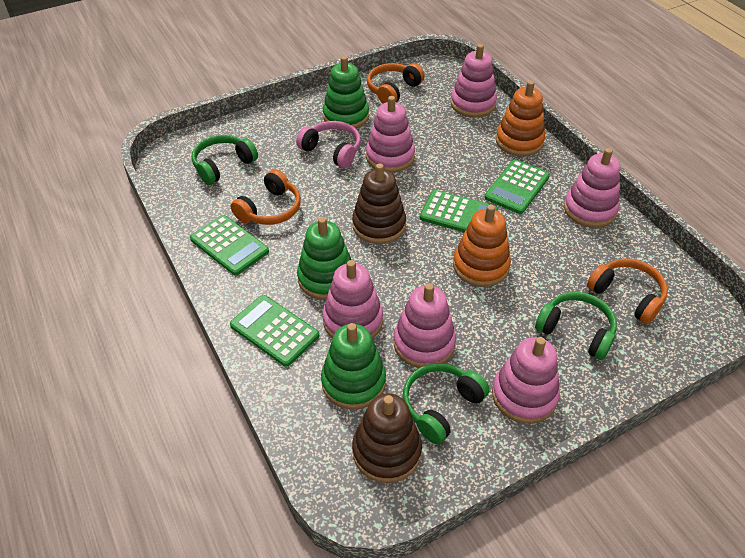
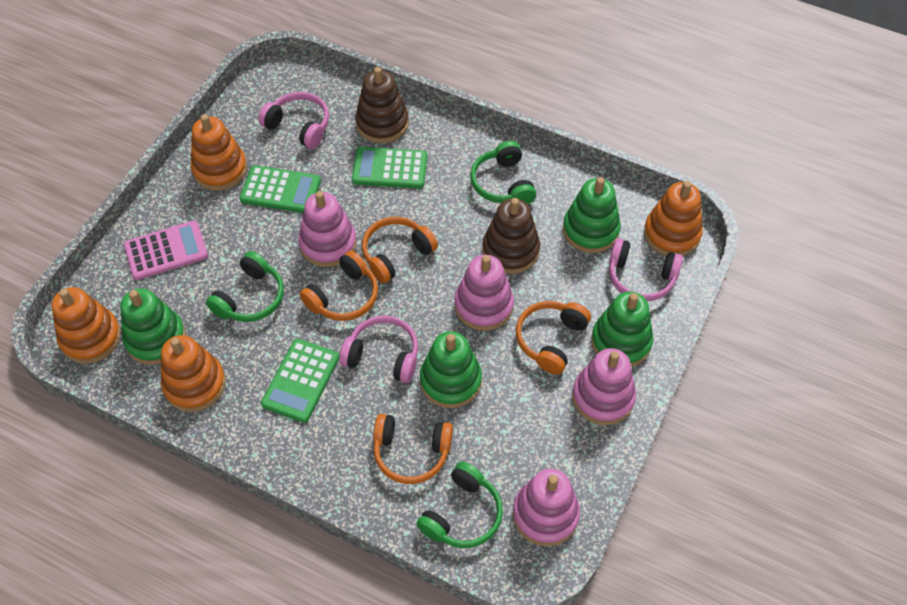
green calculator: [190,215,269,275] [230,295,319,367] [420,190,498,232] [484,159,550,214] = 4 -> [240,165,321,213] [261,339,339,423] [352,147,427,189] = 3
green stacking toy: [297,217,351,300] [321,323,386,410] [323,56,369,130] = 3 -> [120,288,186,365] [420,331,482,408] [563,177,621,253] [591,292,653,367] = 4
orange headphones: [231,169,301,225] [367,63,425,104] [587,258,668,324] = 3 -> [300,250,378,321] [362,217,438,283] [373,414,453,484] [516,301,591,374] = 4
orange stacking toy: [453,204,511,287] [496,81,545,156] = 2 -> [52,287,121,364] [161,335,226,412] [191,114,247,191] [644,181,703,256] = 4
pink calculator: none = 0 -> [124,220,208,280] = 1
pink headphones: [296,121,361,168] = 1 -> [258,92,329,149] [339,315,418,383] [609,238,683,301] = 3
pink stacking toy: [322,260,383,339] [366,96,415,173] [394,283,456,368] [451,44,497,117] [492,337,560,424] [564,148,620,228] = 6 -> [298,191,357,267] [455,255,514,331] [513,469,580,546] [572,348,636,425] = 4

